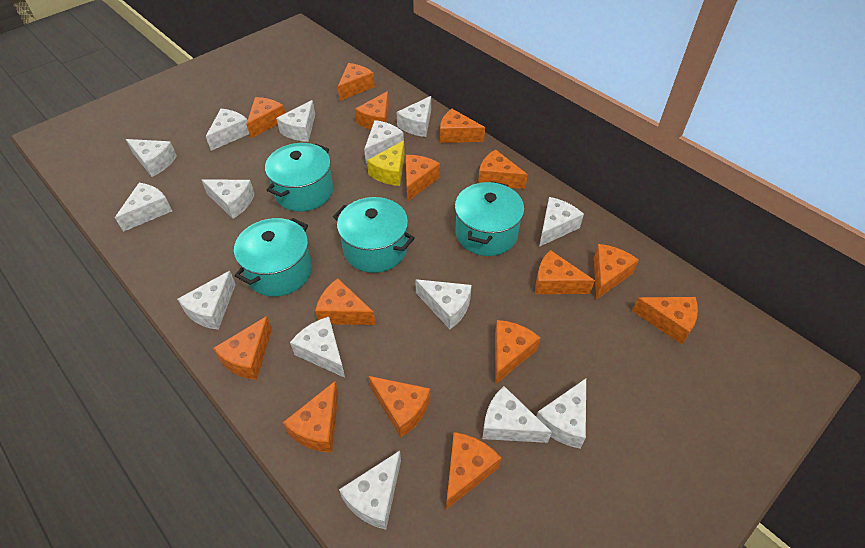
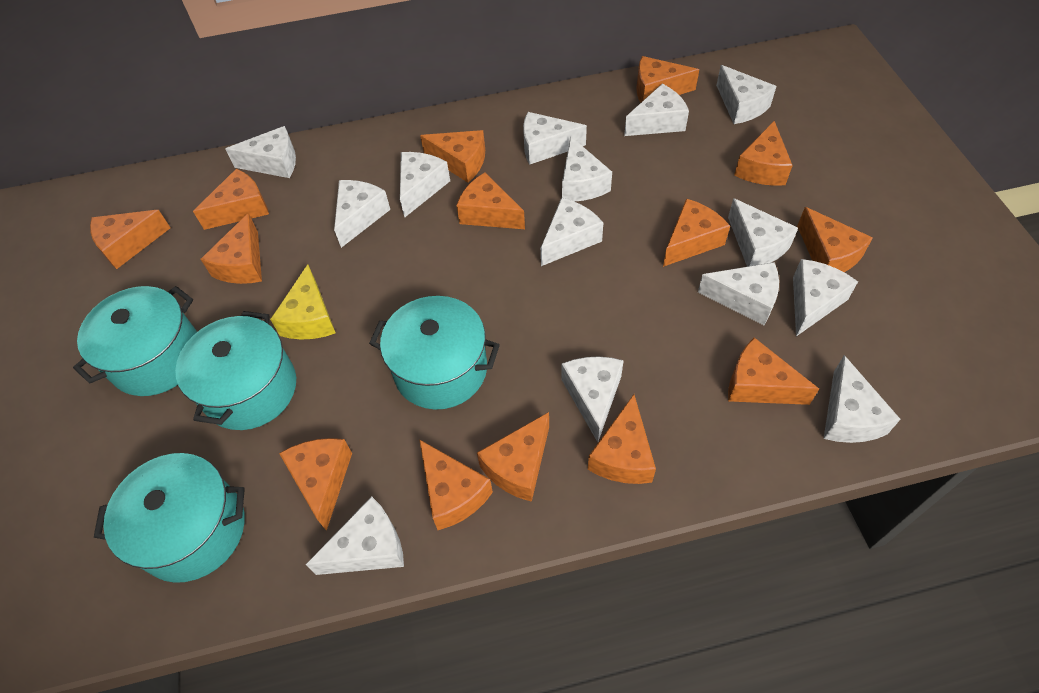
orange cheese: [213,316,272,380] [246,97,285,138] [283,381,339,453] [315,278,376,325] [338,63,375,101] [355,91,389,130] [368,376,430,437] [406,155,440,202] [440,109,485,143] [446,432,501,510] [478,149,528,189] [495,320,541,384] [535,250,595,294] [594,244,639,300] [632,297,698,345] = 15 -> [90,210,171,269] [193,168,269,230] [201,213,262,284] [279,438,352,531] [419,439,493,530] [420,130,485,183] [456,173,525,229] [477,412,549,502] [588,394,656,484] [636,56,699,103] [663,199,730,267] [728,337,819,405] [734,121,793,186] [797,207,873,272] = 14

